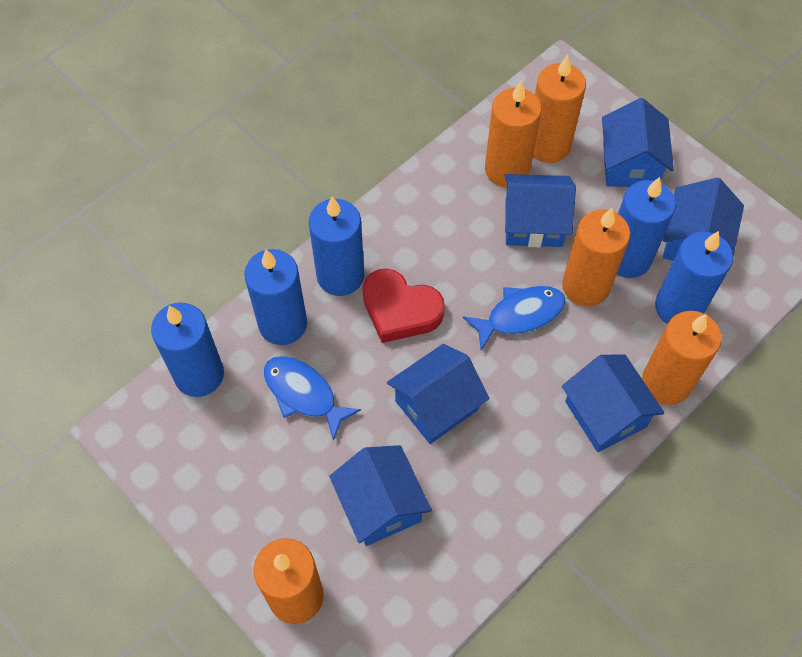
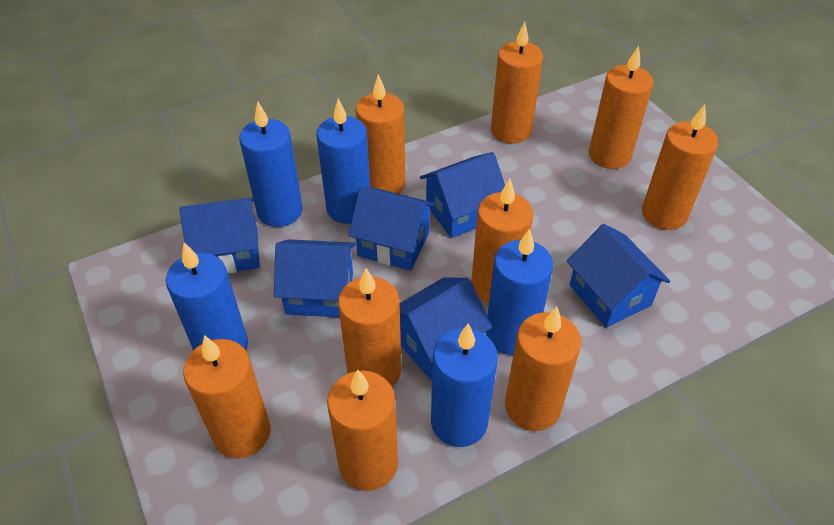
blue fish: [264,356,361,441] [463,286,566,350] = 2 -> none = 0
orange candle: [254,538,324,624] [485,81,542,187] [533,55,586,163] [562,208,631,307] [642,311,722,405] = 5 -> [183,335,271,459] [327,369,398,491] [338,268,402,387] [356,74,405,194] [471,179,533,304] [491,22,543,144] [505,307,581,431] [589,46,653,169] [642,104,718,230] = 9
red heart: [362,268,445,343] = 1 -> none = 0

